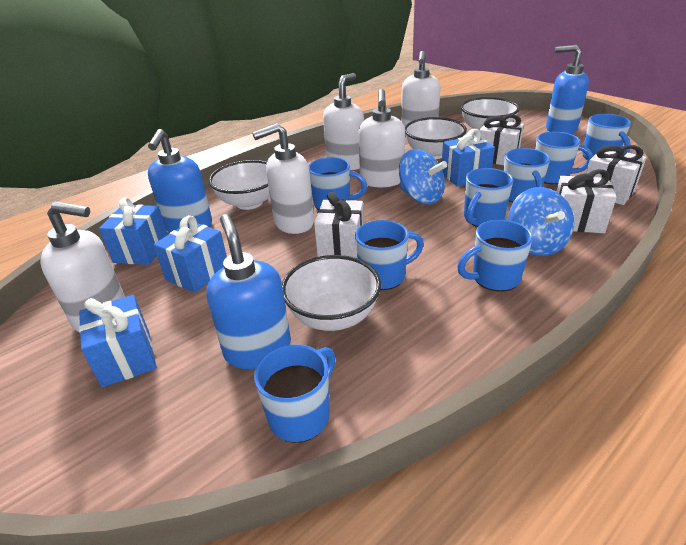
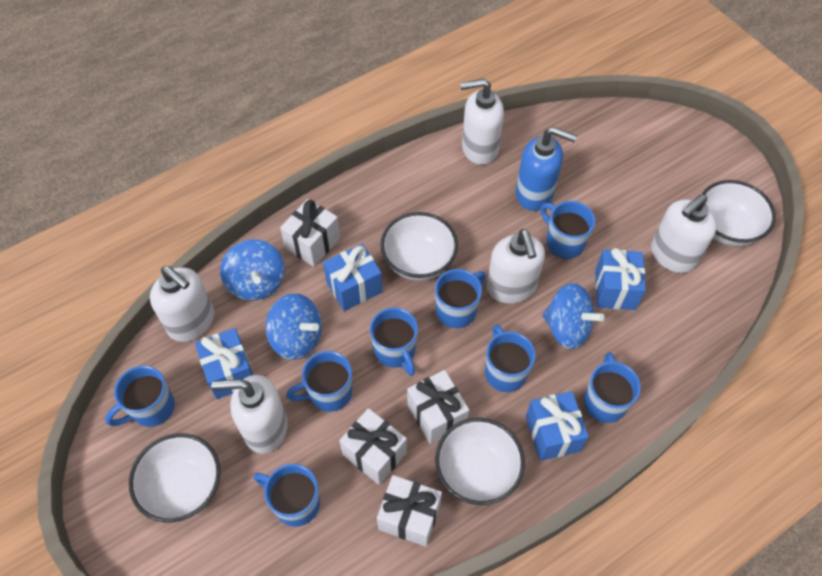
blue soap dispenser: [148,129,212,232] [206,214,291,369] [546,45,589,134] = 3 -> [516,127,577,211] = 1
blue spinning top: [399,149,447,204] [508,187,574,256] = 2 -> [220,240,285,301] [265,293,322,360] [542,283,604,349] = 3

